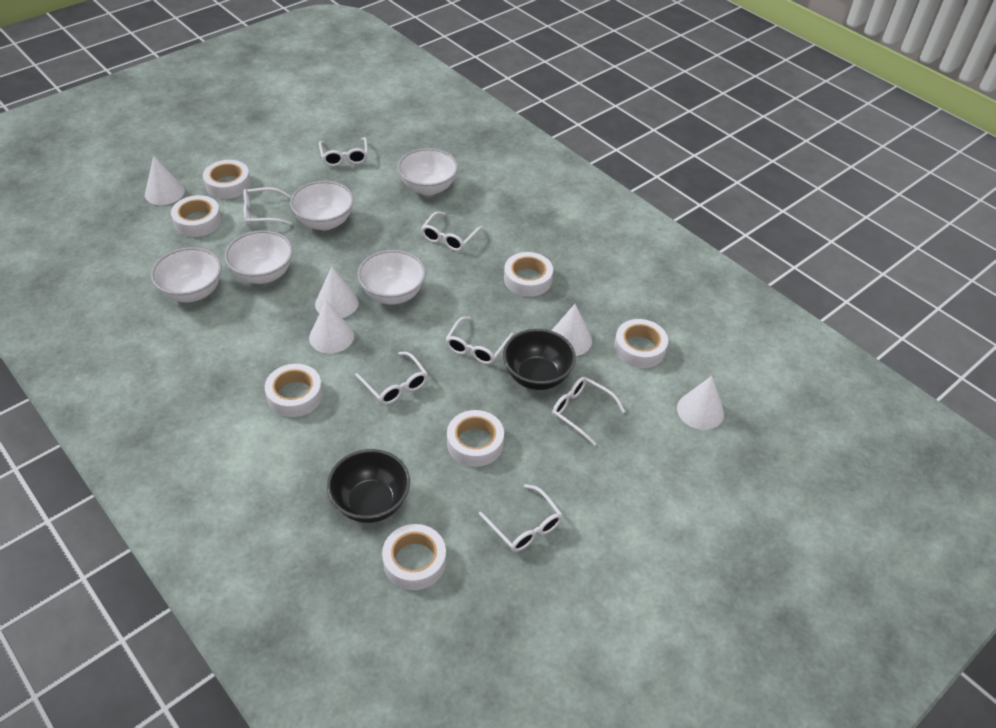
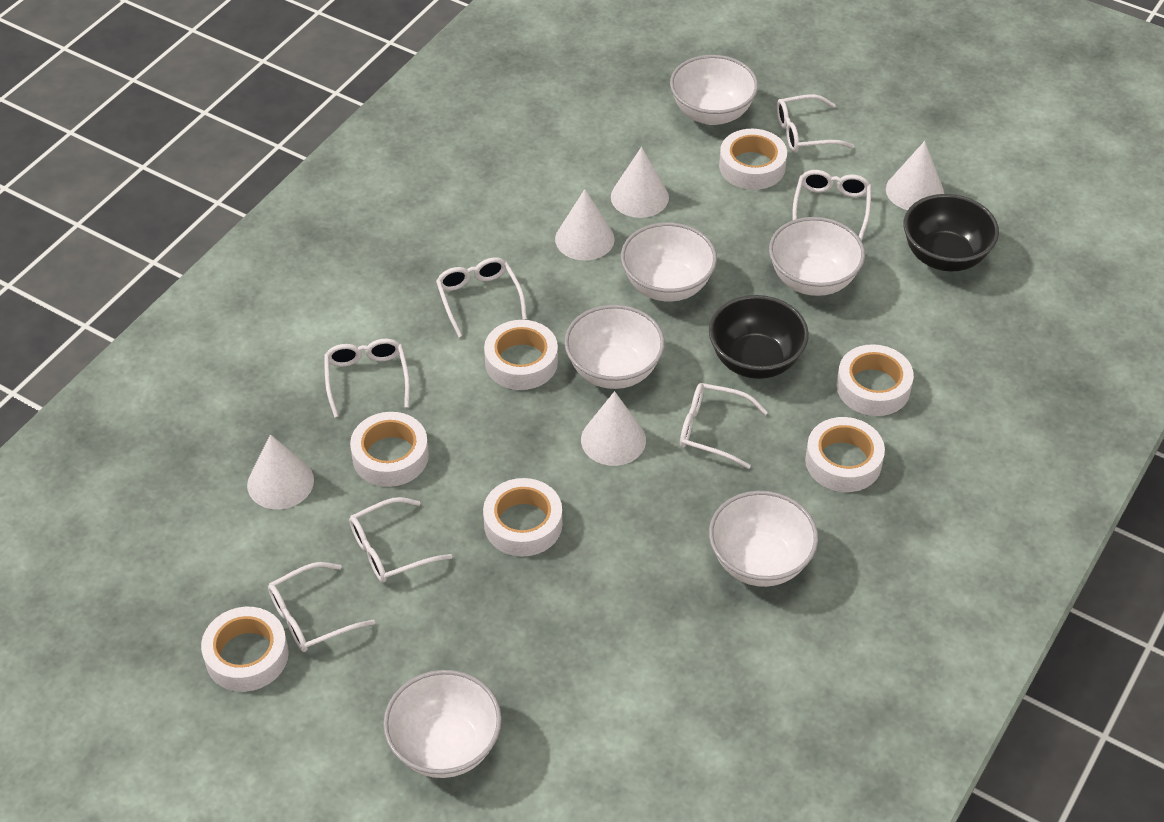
white bowl: [151,247,222,302] [225,230,293,284] [290,181,354,230] [357,250,426,305] [398,148,458,196] = 5 -> [383,670,502,778] [564,305,665,389] [621,222,717,302] [670,55,758,125] [709,491,818,587] [769,217,865,296] = 6

